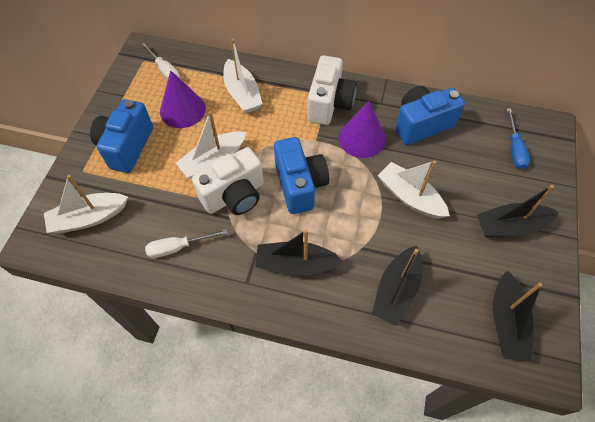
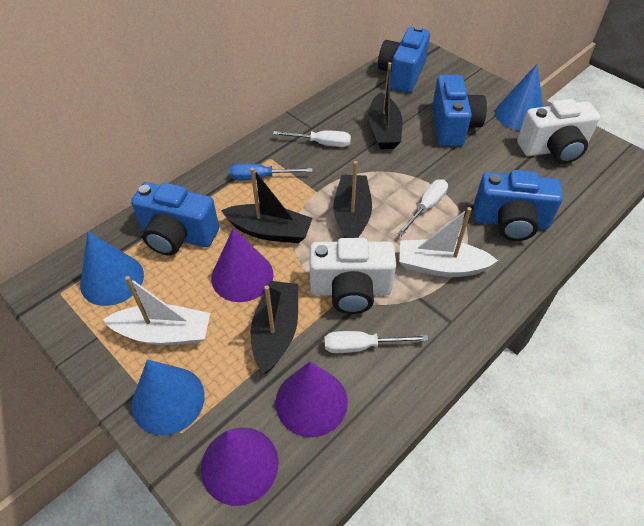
blue camera: [90,99,153,173] [274,137,329,214] [395,86,465,145] = 3 -> [131,182,219,255] [378,25,430,93] [432,75,487,147] [474,170,563,241] = 4
blue cone: none = 0 -> [80,231,144,306] [132,359,205,436] [495,64,543,131] = 3
purple cone: [160,70,206,128] [338,101,386,158] = 2 -> [201,428,279,506] [211,228,274,302] [275,361,348,437] = 3
white boat: [44,175,128,233] [176,111,246,179] [223,39,262,113] [377,160,450,219] = 4 -> [103,276,210,345] [399,207,498,277] = 2
white screwdriver: [140,42,180,80] [145,229,228,258] = 2 -> [273,130,351,147] [324,331,428,353] [397,179,448,236] = 3

